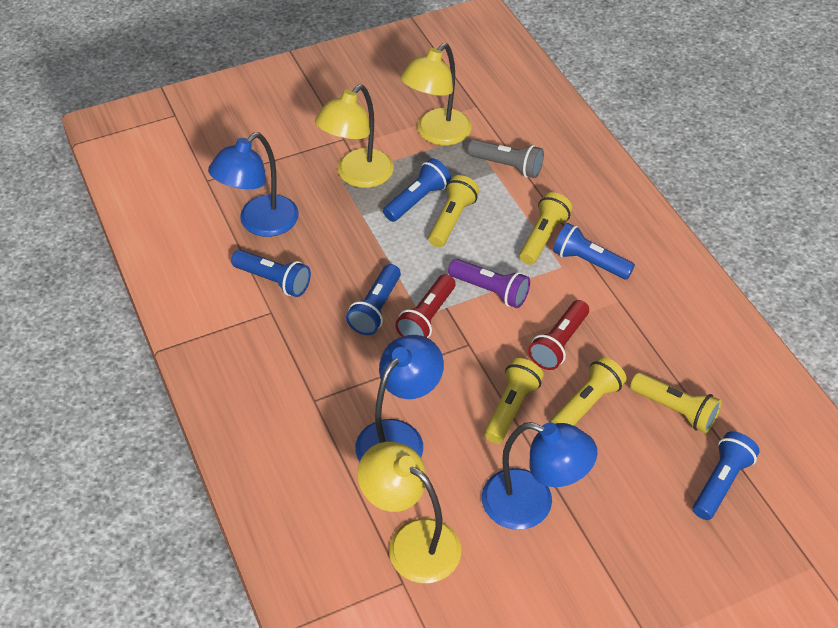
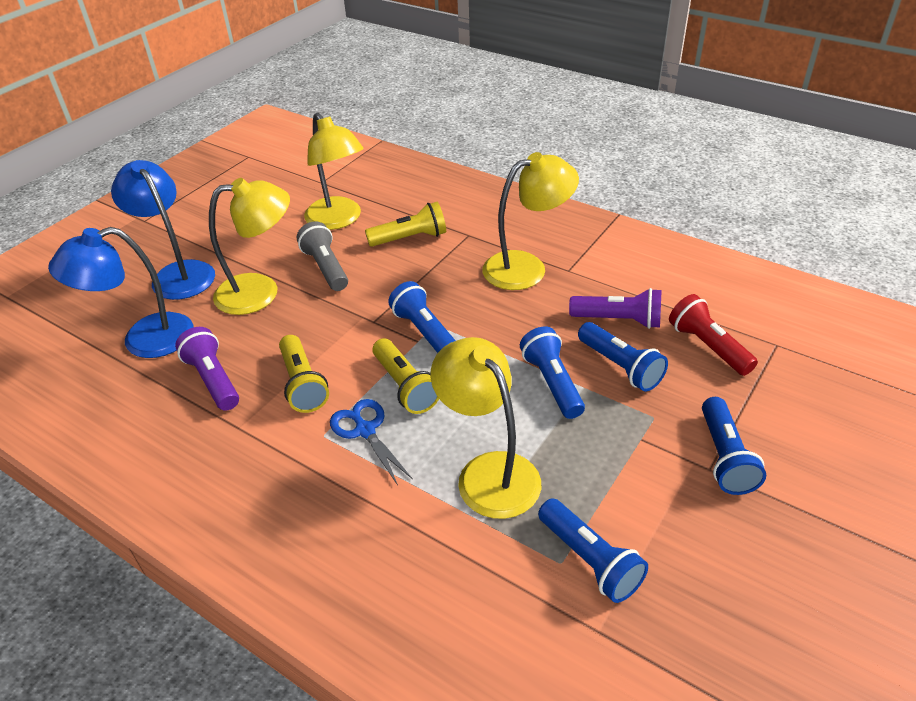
blue lamp: [208,132,299,237] [355,335,444,462] [482,422,597,530] = 3 -> [48,227,193,358] [111,160,215,300] = 2
blue scissors: none = 0 -> [330,399,413,485] = 1
purple flashlight: [448,259,530,308] = 1 -> [175,327,239,411] [569,288,662,329] = 2
red flashlight: [395,274,455,338] [528,300,589,370] = 2 -> [669,294,758,376] = 1
yellow flashlight: [428,175,479,247] [484,358,544,444] [519,192,573,265] [551,356,627,426] [630,373,722,433] = 5 -> [279,335,329,413] [365,202,446,247] [372,338,439,414] = 3
yellow lamp: [315,85,394,188] [357,442,461,583] [401,43,472,145] = 3 -> [209,178,290,315] [304,113,364,230] [430,337,541,519] [482,152,579,290] = 4

